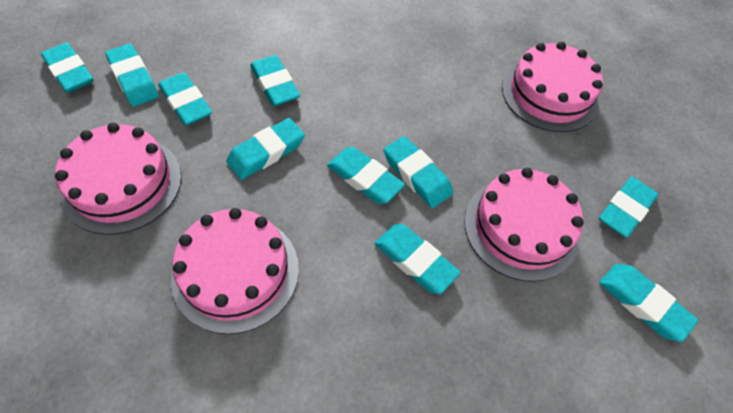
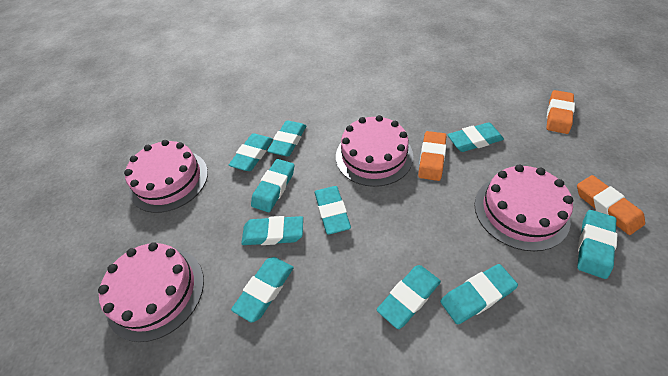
orange eraser: none = 0 -> [418,131,446,181] [546,90,575,134] [577,175,645,235] = 3

